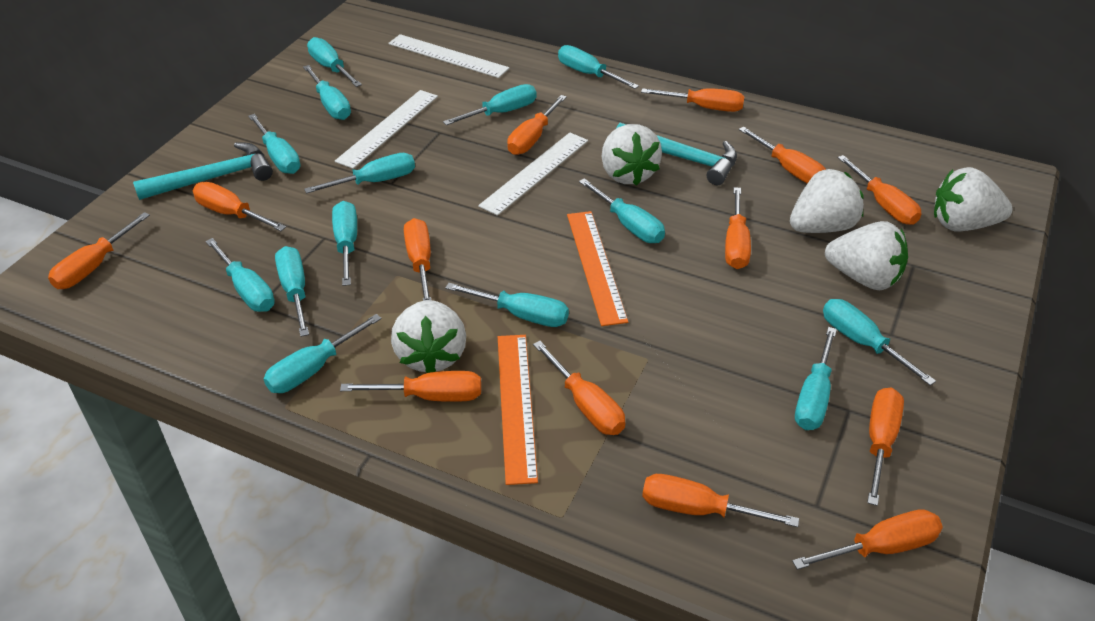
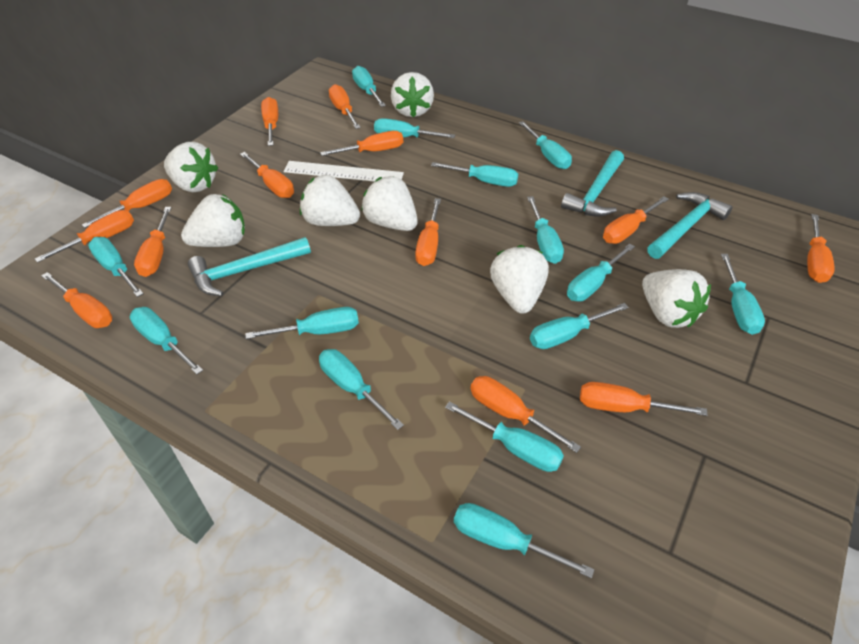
orange ruler: [498,335,538,485] [567,211,628,326] = 2 -> none = 0
turquoise hammer: [133,142,273,200] [616,123,737,185] = 2 -> [188,237,311,296] [561,150,624,217] [647,192,732,259] = 3
white ruler: [335,90,438,169] [388,34,509,78] [478,133,588,216] = 3 -> [283,161,404,182] = 1
white strawberry: [391,300,466,373] [602,124,662,186] [790,169,864,233] [825,221,908,290] [934,167,1013,231] = 5 -> [164,142,218,192] [181,194,245,247] [300,175,360,226] [361,176,418,231] [391,72,434,118] [490,245,549,314] [642,269,711,328] = 7

